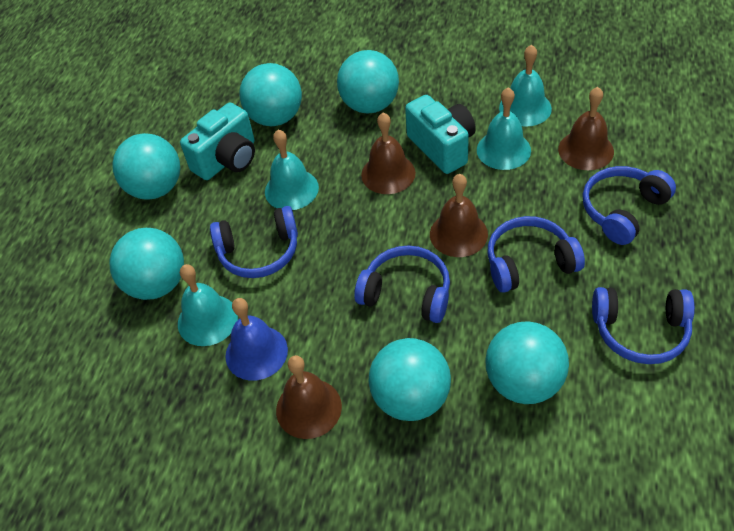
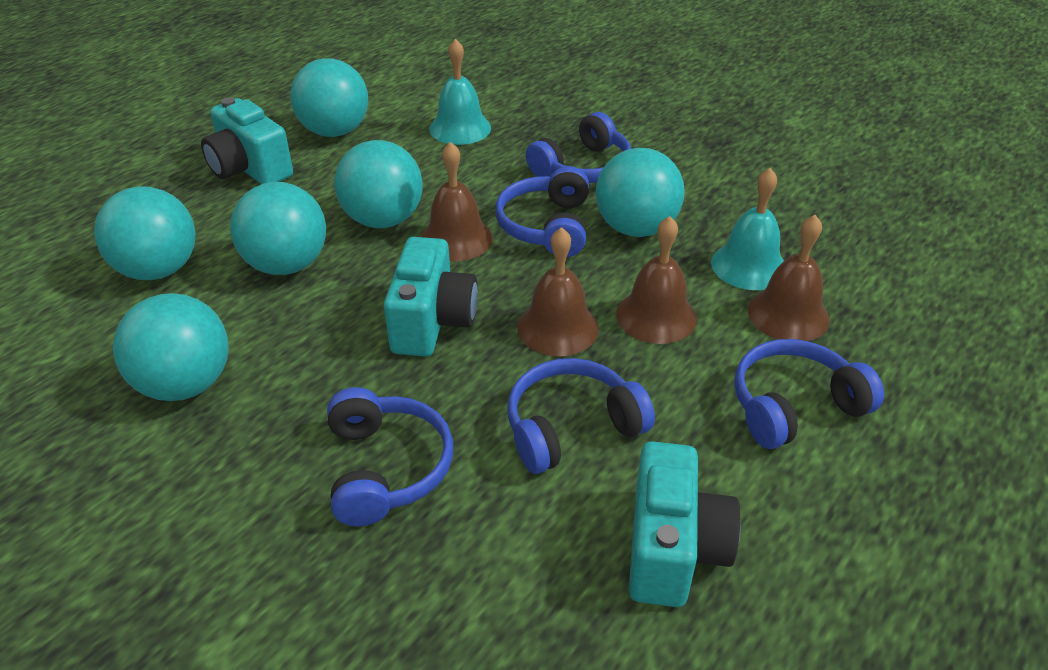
blue bell: [225,298,288,381] = 1 -> none = 0
turquoise bell: [178,264,238,346] [265,129,319,210] [477,87,531,170] [499,45,552,127] = 4 -> [429,39,491,145] [711,168,784,290] = 2
turquoise camera: [180,102,255,180] [405,95,476,174] = 2 -> [201,97,293,184] [384,237,478,357] [629,441,741,607] = 3

